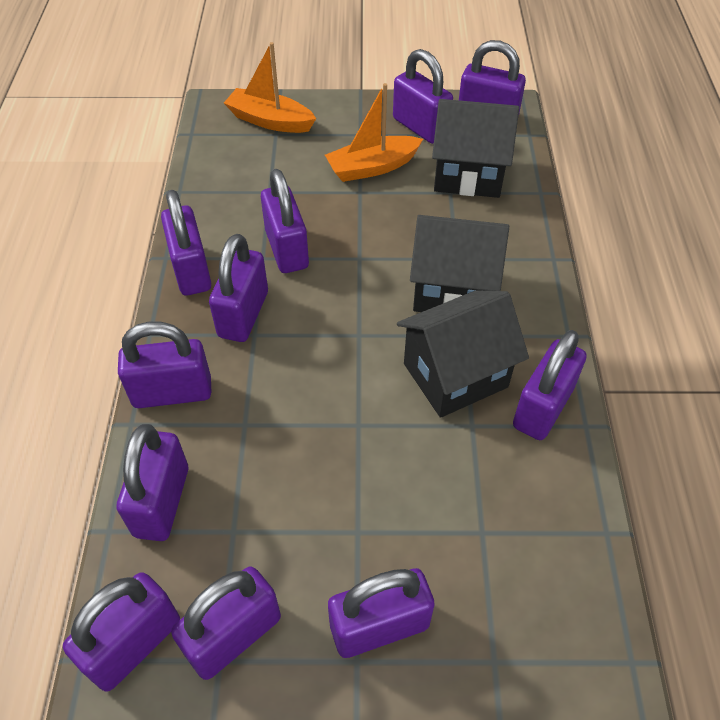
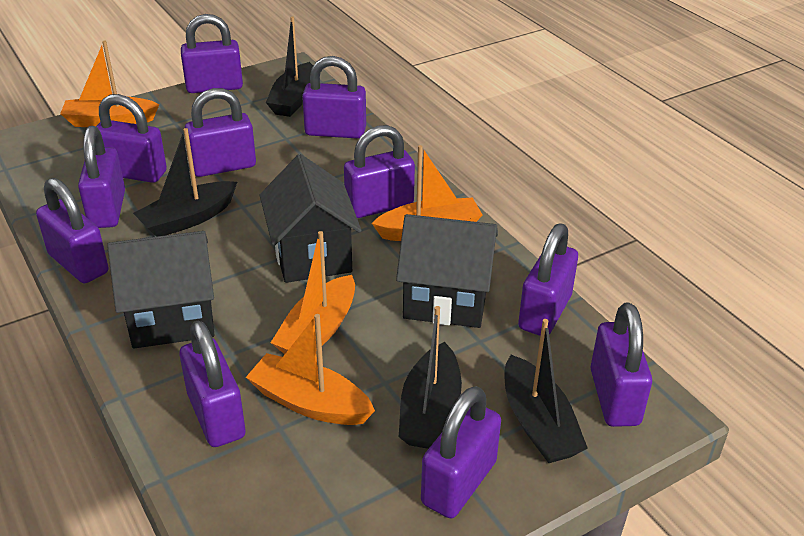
black boat: none = 0 -> [133,128,237,237] [266,17,313,117] [399,306,462,449] [505,319,588,463] = 4
orange boat: [224,42,316,133] [325,83,423,182] = 2 -> [60,41,159,127] [246,314,375,425] [271,231,355,354] [372,145,483,241] = 4

